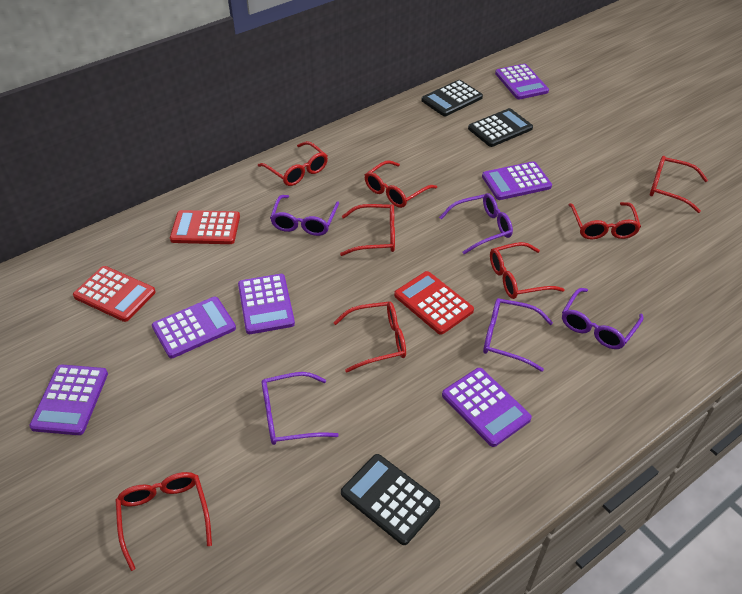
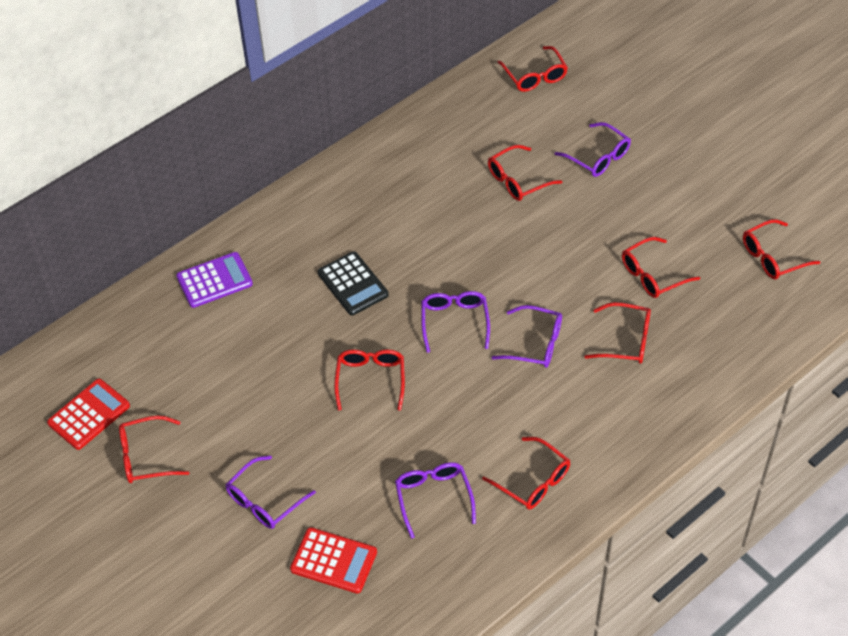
black calculator: [341,454,440,545] [421,80,483,116] [468,108,533,147] = 3 -> [317,251,389,316] = 1
purple calculator: [29,365,108,435] [152,297,236,358] [238,274,295,334] [442,368,532,447] [482,161,552,200] [495,64,549,99] = 6 -> [176,252,253,308] = 1
red calculator: [73,266,156,322] [170,210,240,244] [394,271,474,335] = 3 -> [47,379,130,450] [290,527,377,594] = 2

